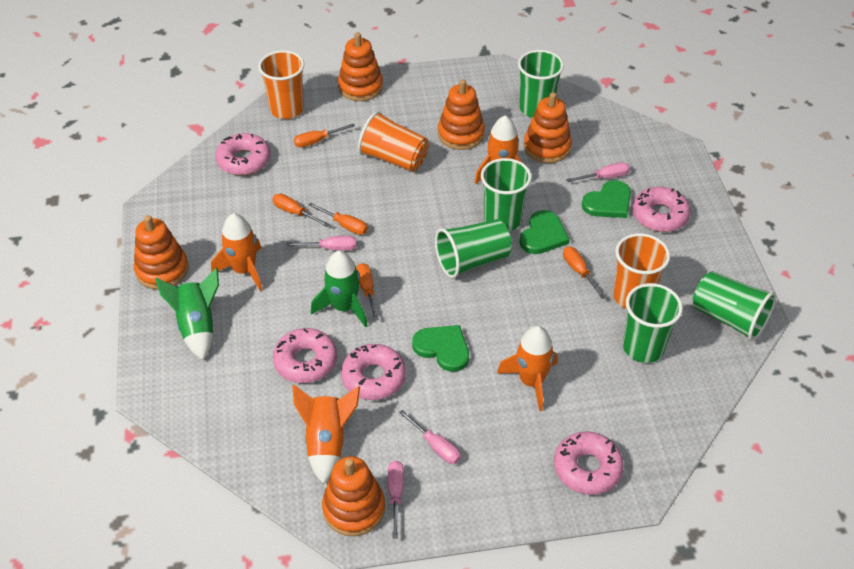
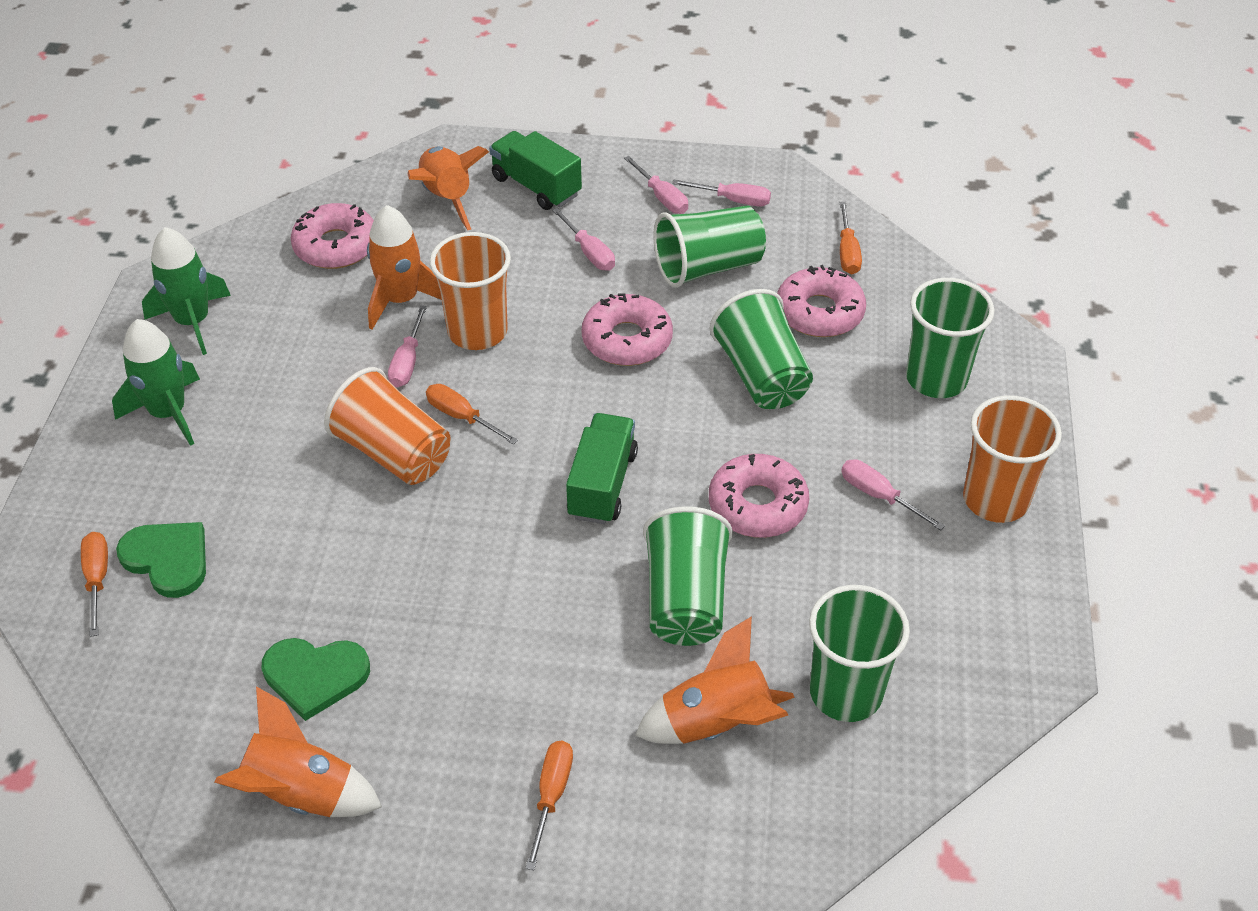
green heart: [412,325,469,372] [520,210,570,254] [582,180,631,218] = 3 -> [116,522,206,598] [262,638,370,721] = 2
green truck: none = 0 -> [489,131,582,210] [566,413,638,524] = 2
orange screwdriver: [272,194,329,227] [294,123,355,148] [308,203,368,235] [356,263,379,321] [563,247,606,299] = 5 -> [81,532,108,637] [426,384,518,445] [525,741,573,870] [839,202,862,274] = 4
orange stacking toy: [134,215,189,290] [322,456,385,536] [338,32,383,101] [438,79,485,150] [524,92,572,163] = 5 -> none = 0
pink donut: [215,133,271,175] [273,328,337,383] [341,344,406,400] [554,431,624,495] [632,187,691,232] = 5 -> [291,203,374,269] [582,294,673,366] [709,454,809,538] [777,265,866,337] = 4
pink screwdriver: [286,236,356,251] [388,461,404,539] [399,410,461,464] [566,162,630,182] = 4 -> [388,306,427,387] [552,208,615,271] [624,156,688,214] [672,180,771,207] [841,459,945,531] = 5

